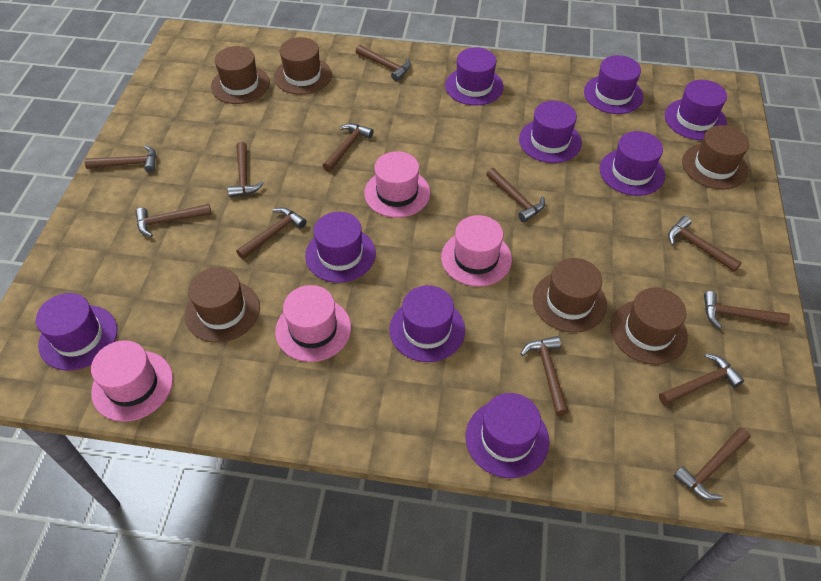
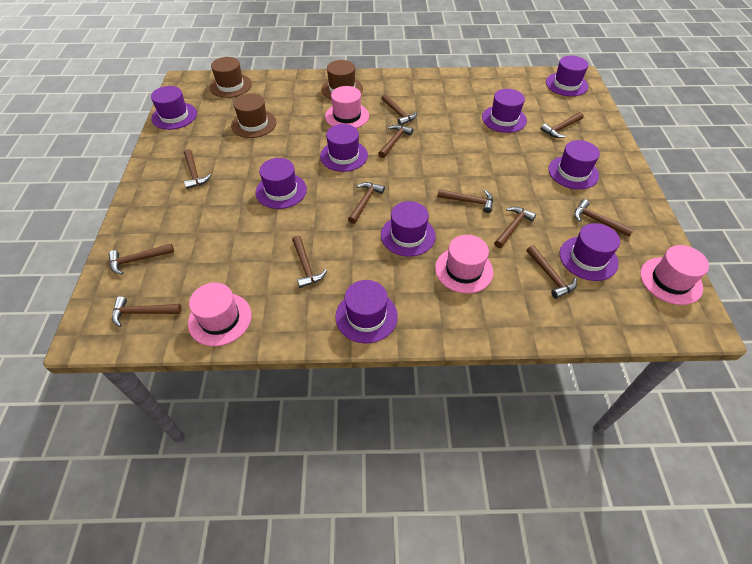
brown hat: [185,267,260,343] [211,46,270,104] [274,37,332,95] [533,258,607,333] [610,287,688,365] [682,125,749,189] = 6 -> [210,57,252,98] [231,93,277,138] [321,60,363,99] = 3

